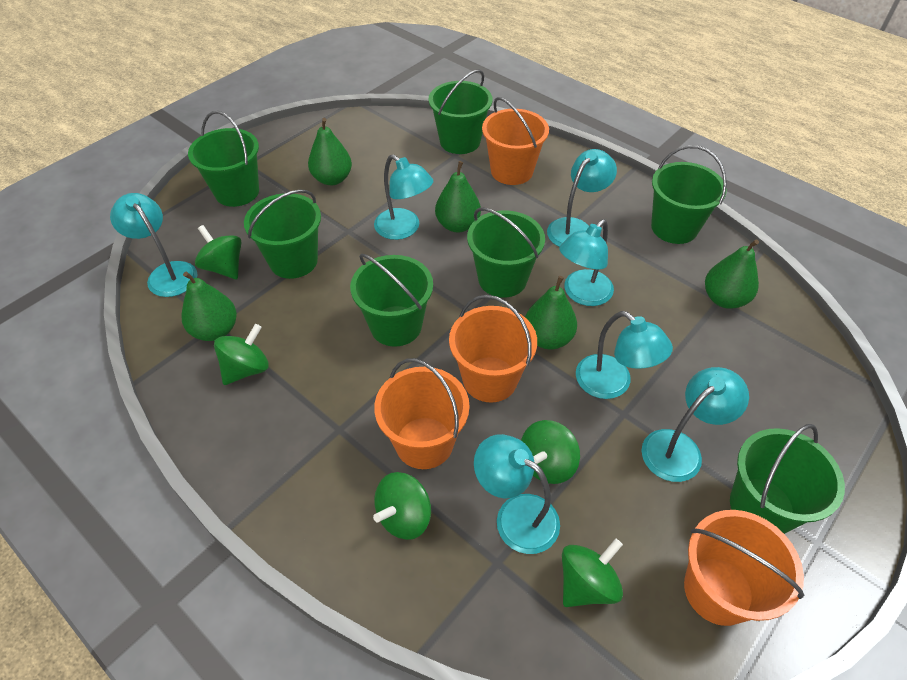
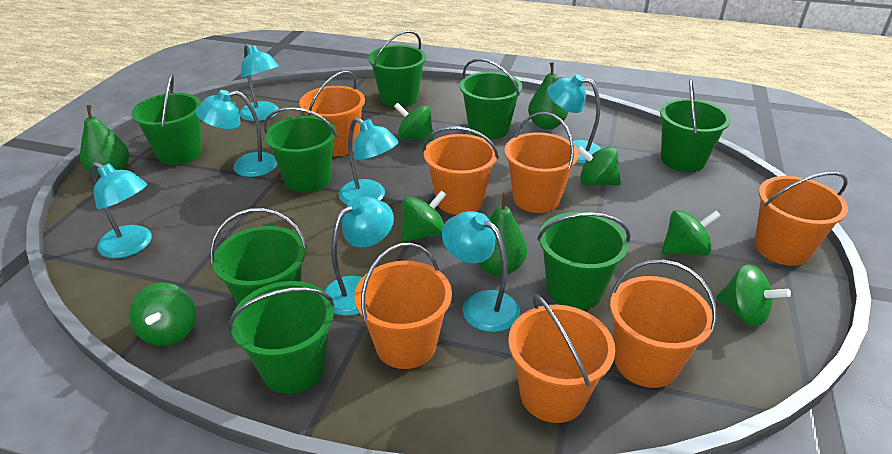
green bucket: [188,111,259,207] [244,189,321,279] [350,254,433,347] [429,70,492,154] [467,208,545,298] [651,145,727,244] [730,424,845,534] = 7 -> [131,73,202,165] [210,208,307,305] [228,281,335,394] [264,107,337,193] [368,30,426,107] [460,58,522,140] [537,212,631,310] [660,79,731,172] = 8
green pear: [182,272,237,341] [308,118,352,185] [435,161,481,232] [525,276,577,349] [705,239,759,309] = 5 -> [80,105,129,177] [478,193,527,276] [528,62,568,130] = 3
green spinning top: [195,225,241,279] [214,324,269,385] [373,472,431,540] [521,420,580,484] [562,538,623,607] = 5 -> [129,282,196,346] [394,103,434,142] [401,190,446,242] [577,146,621,186] [662,210,721,256] [716,264,791,327] = 6
orange bucket: [374,358,469,469] [449,295,537,403] [482,97,549,185] [684,510,804,626] = 4 -> [299,71,365,156] [354,242,452,369] [423,127,499,215] [504,112,579,213] [508,294,615,423] [610,259,717,388] [755,172,848,266] = 7

